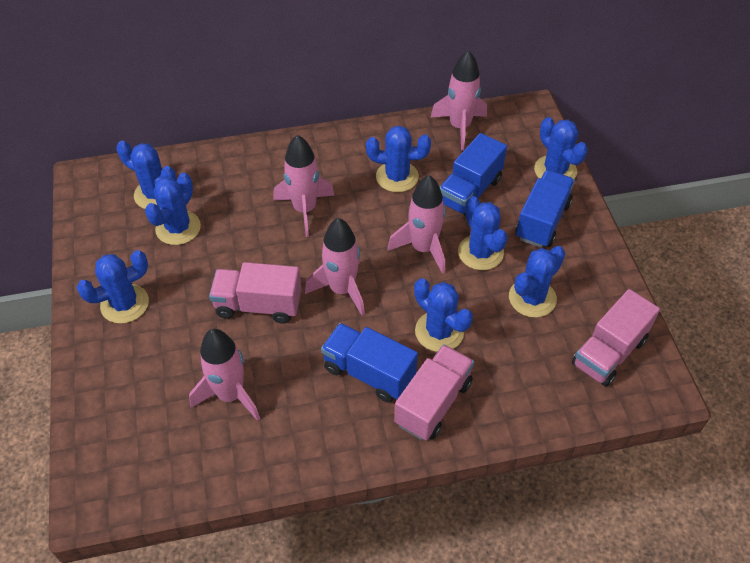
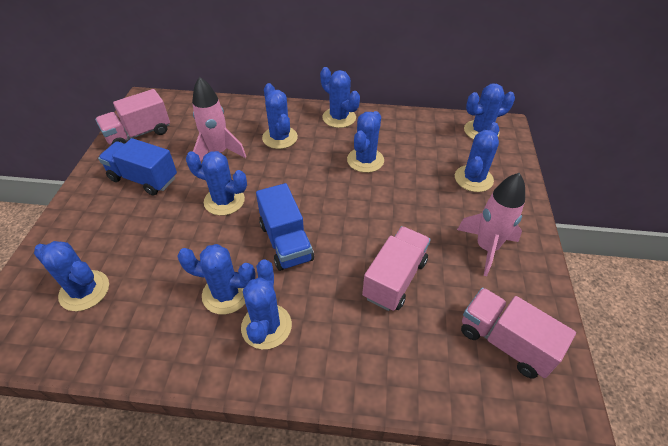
blue cactus: [77,250,149,324] [116,141,176,209] [145,172,201,245] [366,126,431,192] [414,278,473,352] [458,196,508,270] [509,246,565,318] [534,117,588,179] = 8 -> [34,241,109,311] [177,244,256,315] [186,151,247,216] [241,259,292,350] [262,83,298,149] [320,67,360,128] [347,111,384,173] [455,122,499,192] [464,83,515,140] = 9
blue truck: [321,323,418,402] [440,133,507,217] [515,170,575,248] = 3 -> [98,138,177,196] [256,183,314,271] = 2
pink rocket: [189,329,260,421] [273,135,334,237] [305,218,365,316] [387,175,446,274] [431,50,487,151] = 5 -> [192,76,246,161] [457,173,525,276] = 2

